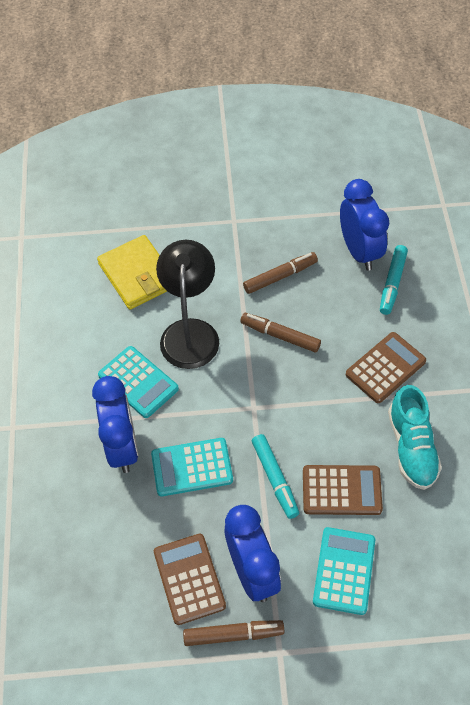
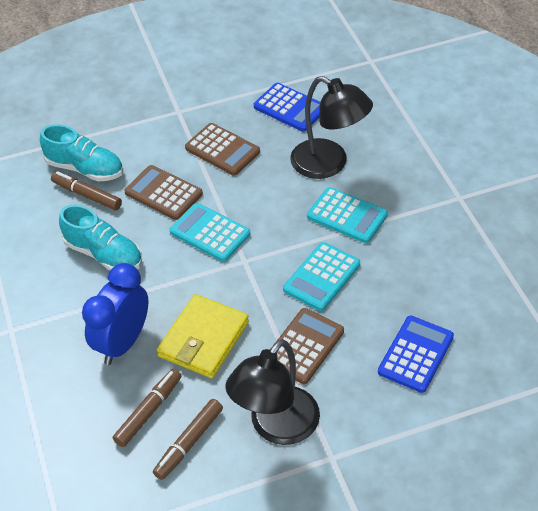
black lamp: [156,240,219,369] = 1 -> [225,339,320,445] [290,76,373,179] = 2
blue calculator: none = 0 -> [254,83,320,132] [378,316,454,393] = 2
blue clock: [92,376,138,473] [225,505,281,602] [340,179,389,271] = 3 -> [82,263,148,365] = 1
turquoise marker: [252,434,299,519] [380,245,408,315] = 2 -> none = 0
turquoise shoe: [388,385,442,490] = 1 -> [40,124,123,182] [59,205,142,270] = 2

